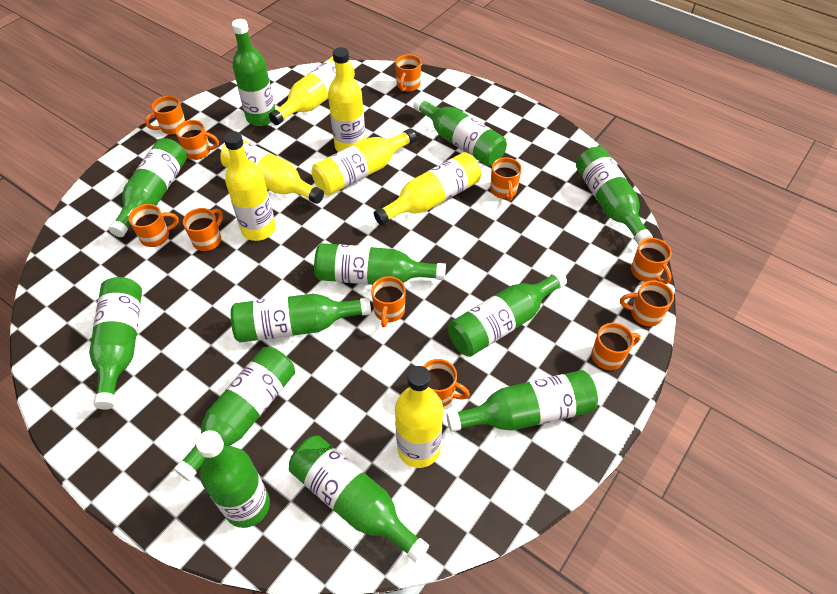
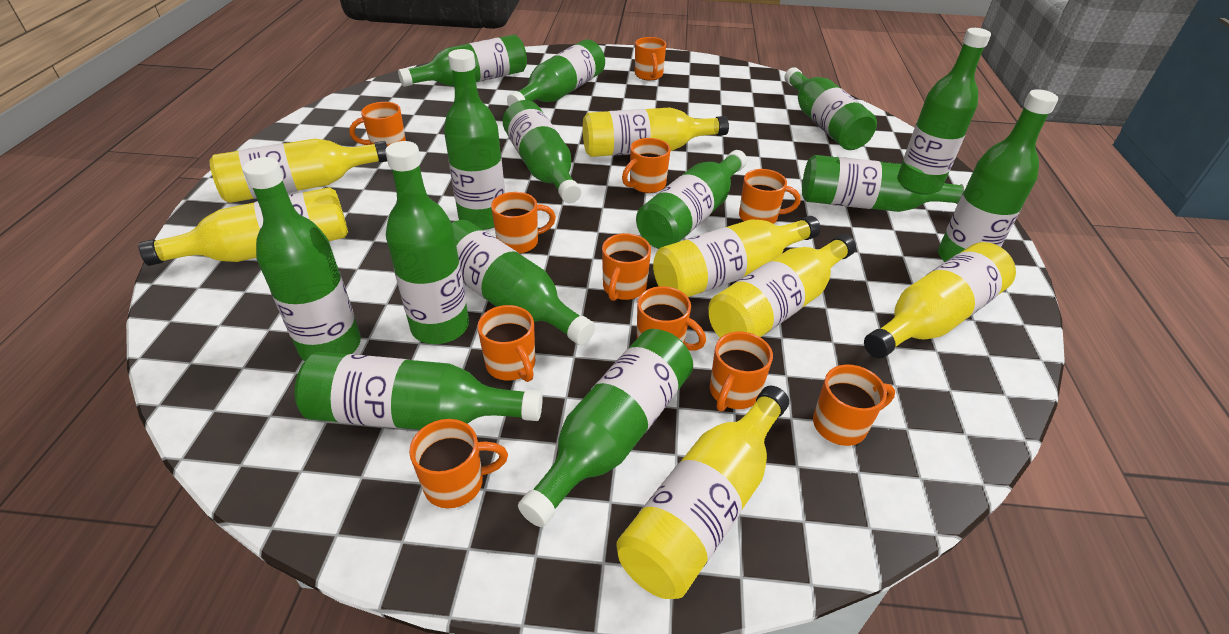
green bottle: [89,277,142,410] [109,138,187,237] [174,347,295,481] [196,430,270,528] [230,294,371,342] [232,19,275,126] [289,436,429,563] [314,243,446,285] [413,97,507,166] [446,370,598,432] [448,271,567,357] [576,146,653,245] = 12 -> [243,157,361,361] [294,352,543,430] [385,141,469,344] [398,35,527,87] [444,49,505,230] [452,220,595,345] [503,100,581,203] [507,39,605,106] [518,329,693,527] [636,150,747,249] [785,67,877,150] [802,155,967,212] [902,28,991,183] [938,89,1058,262] = 14

